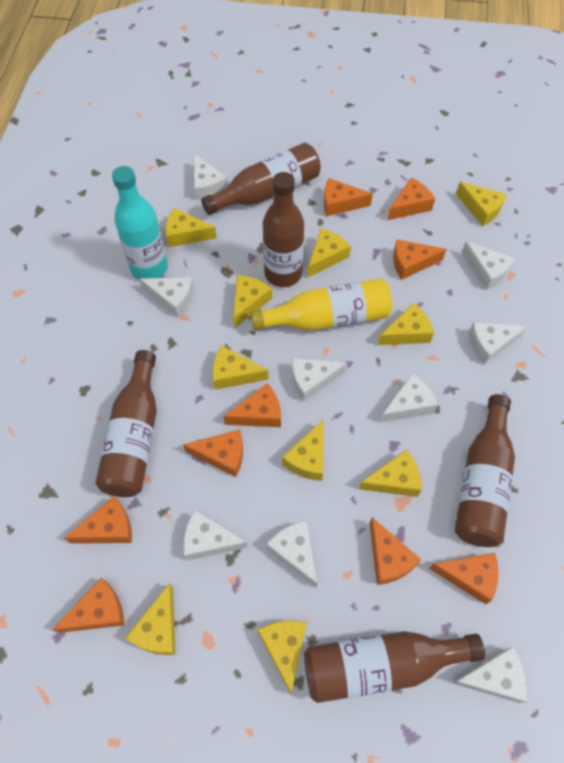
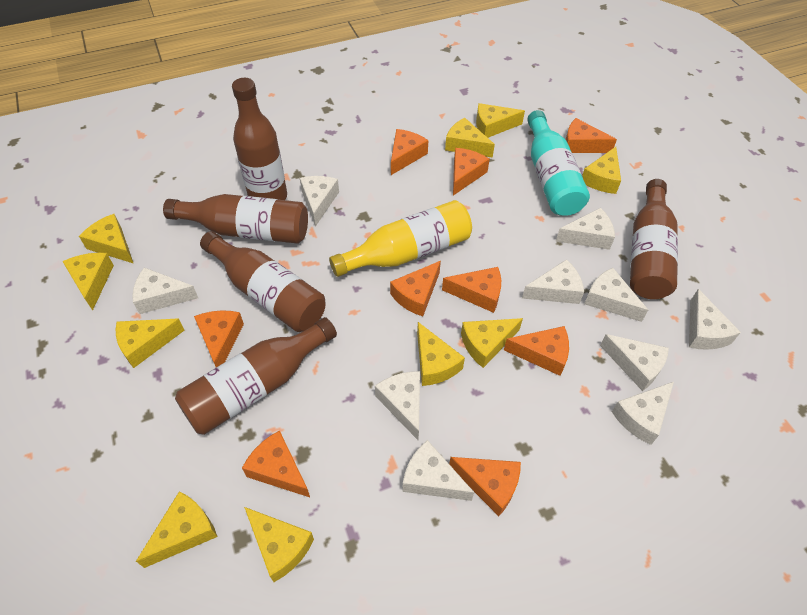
white cheese: [139,277,193,317] [183,510,248,561] [194,154,228,200] [266,521,317,588] [292,358,347,402] [380,373,438,423] [452,647,527,703] [462,241,515,290] [469,322,528,365] = 9 -> [132,267,198,314] [300,176,339,227] [375,371,420,440] [402,440,474,501] [522,259,584,304] [556,208,615,250] [584,268,648,322] [600,334,669,391] [612,382,674,445] [689,289,741,350] = 10

